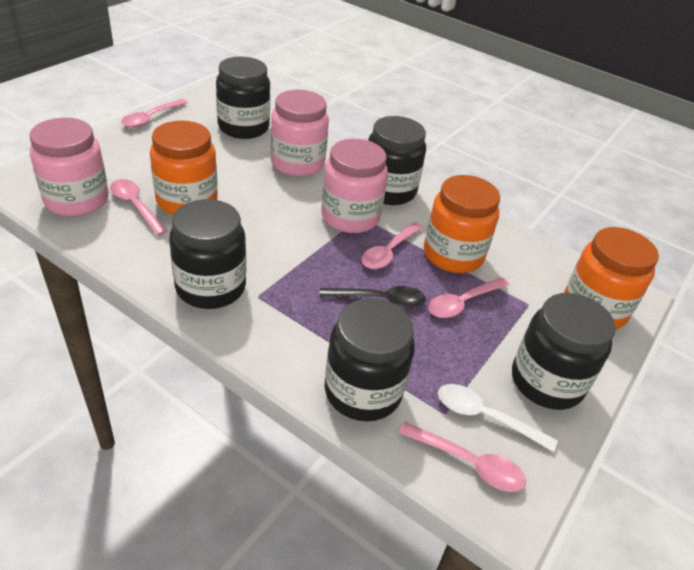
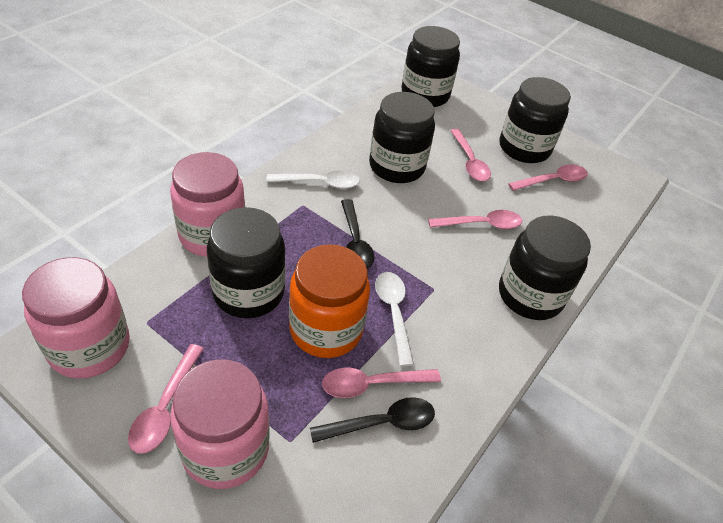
black spoon: [320,286,426,308] = 1 -> [310,397,435,443] [341,199,374,268] = 2
orange jar: [150,121,218,215] [424,175,500,273] [564,227,659,330] = 3 -> [289,244,370,358] = 1
white spoon: [438,384,558,452] = 1 -> [266,171,360,189] [375,272,414,366] = 2

